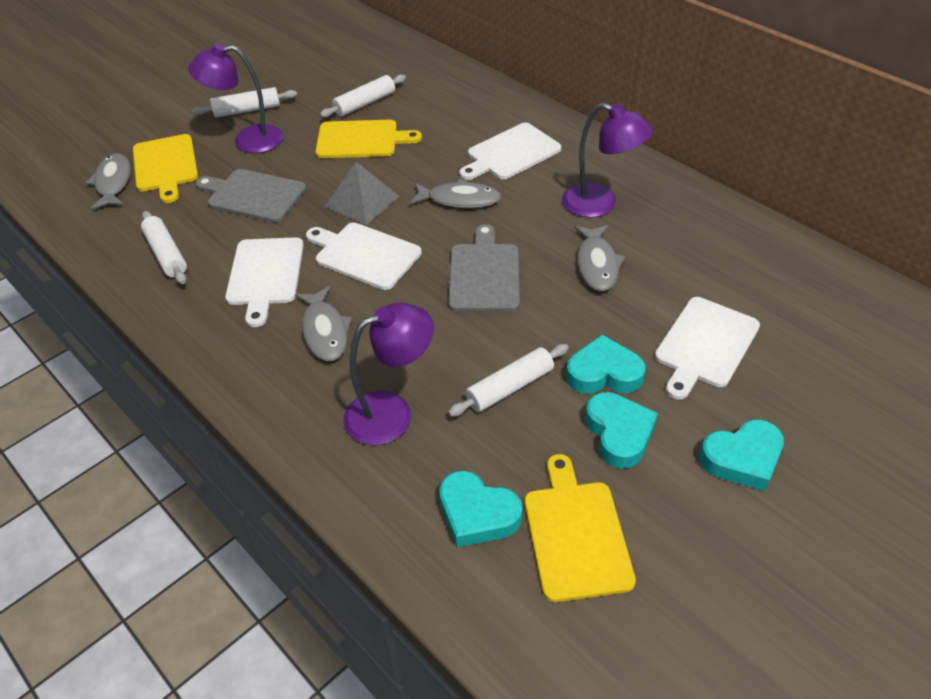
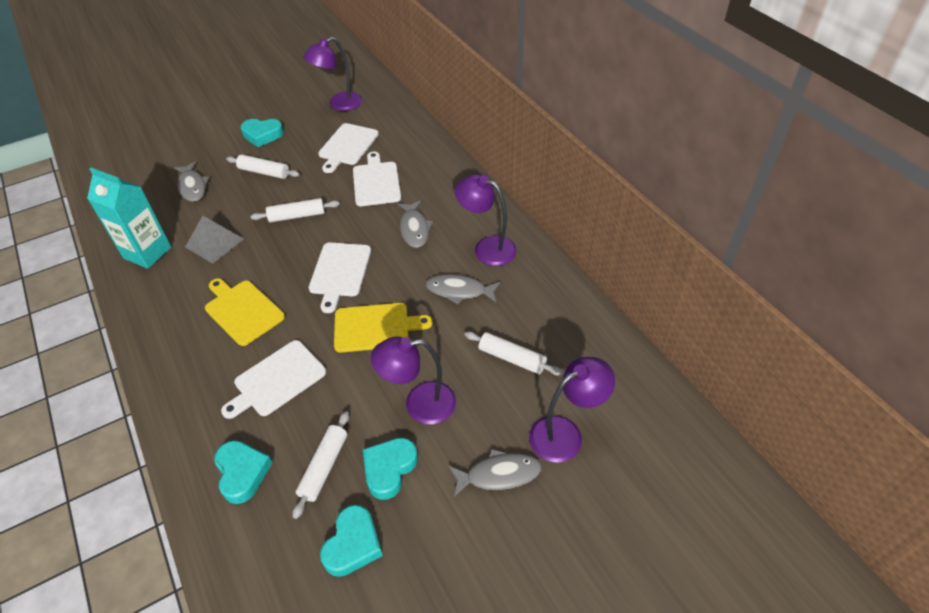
grey cutting board: [196,169,306,222] [449,224,520,312] = 2 -> none = 0
purple lamp: [189,44,284,153] [344,303,434,446] [562,103,653,218] = 3 -> [303,37,362,111] [371,336,456,424] [455,174,517,266] [529,357,615,463] = 4
turquoise carton: none = 0 -> [87,168,171,269] = 1
yellow cutting board: [133,134,198,203] [315,120,422,158] [525,454,636,602] = 3 -> [205,279,285,346] [334,303,433,353] = 2

